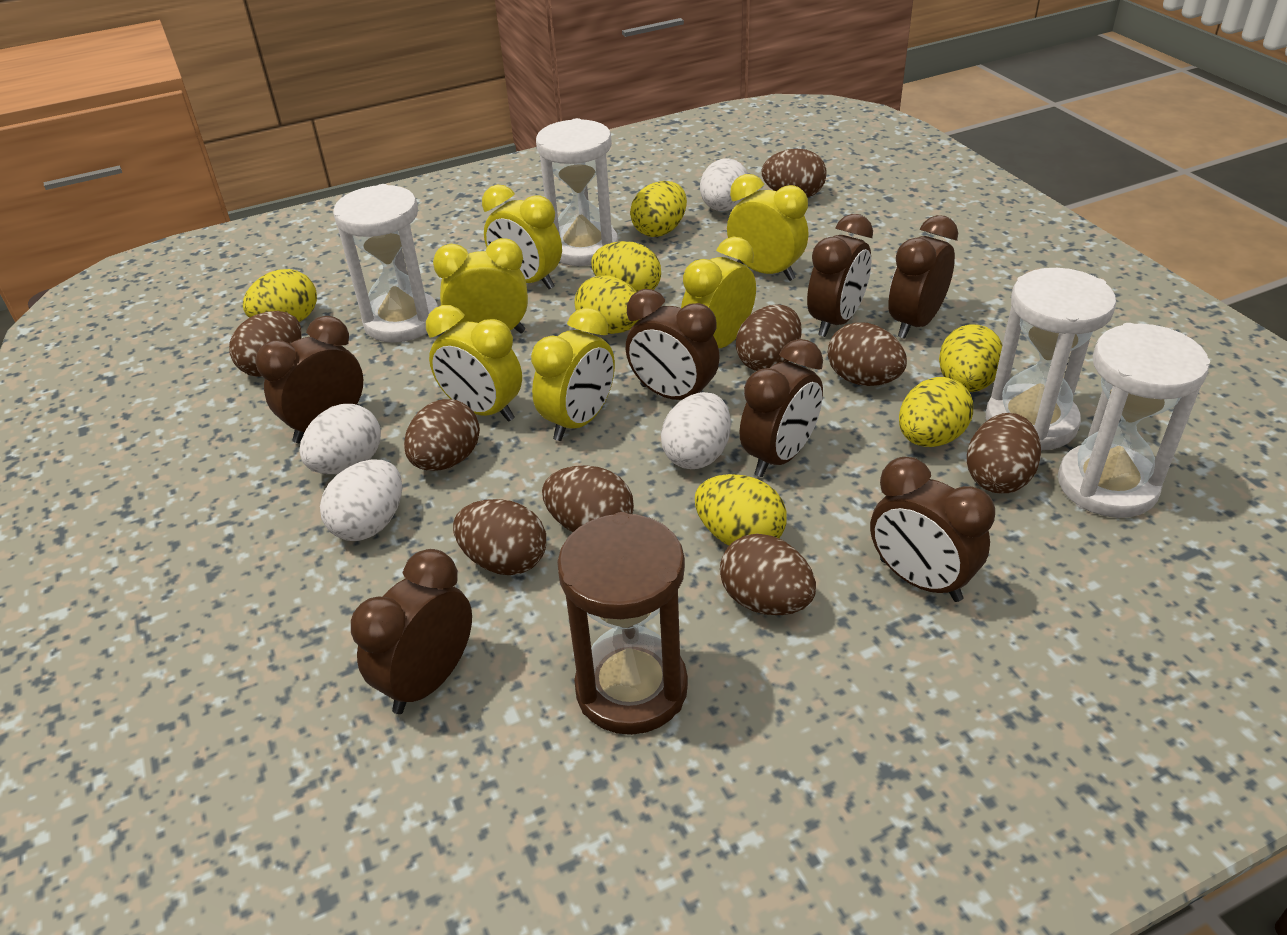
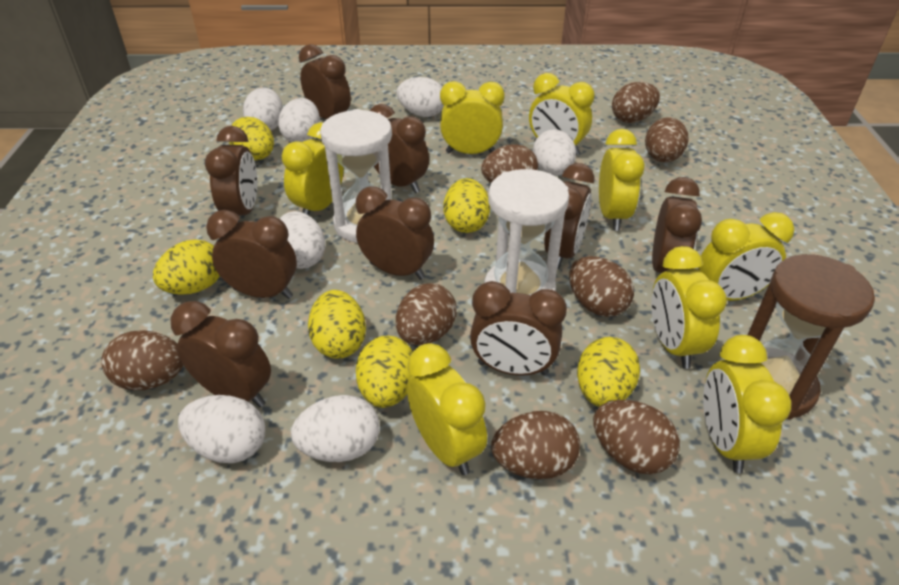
brown clock: [255,316,363,443] [351,549,472,714] [626,289,720,400] [740,339,823,477] [807,214,873,337] [870,457,995,602] [888,215,958,339] = 7 -> [170,301,271,408] [205,126,257,223] [206,210,297,299] [299,44,351,119] [356,186,434,280] [370,104,429,193] [470,281,567,376] [544,163,595,269] [652,177,702,273] = 9
brown egg: [229,311,301,377] [404,399,480,471] [453,499,546,575] [542,465,634,532] [720,534,816,615] [736,304,801,371] [761,149,827,198] [828,322,907,386] [967,413,1041,493] = 9 -> [101,330,183,391] [396,283,457,345] [481,144,538,183] [491,411,580,479] [569,256,634,317] [593,400,680,474] [612,82,660,123] [645,118,688,162] = 8
white egg: [300,404,381,474] [320,460,402,541] [661,392,731,469] [700,158,748,211] = 4 -> [178,395,265,463] [243,87,283,130] [278,98,320,142] [280,211,325,269] [291,395,380,462] [397,77,444,117] [533,129,576,176] = 7
white hourglass: [333,184,438,343] [536,118,618,266] [986,268,1116,451] [1058,323,1210,518] = 4 -> [320,109,392,243] [484,169,569,295] = 2
yellow clock: [426,305,522,422] [433,238,528,333] [482,185,562,289] [531,307,615,441] [681,237,756,348] [727,174,809,281] = 6 -> [282,122,344,215] [407,343,487,475] [440,81,505,154] [529,73,595,155] [599,129,645,231] [651,246,727,369] [698,212,795,301] [703,335,791,473] = 8
yellow egg: [243,269,317,322] [575,275,640,334] [591,241,661,292] [630,181,687,237] [695,474,787,545] [899,377,973,447] [939,324,1002,392] = 7 -> [153,239,220,295] [229,117,274,160] [308,290,366,359] [356,336,413,408] [444,178,490,233] [577,337,640,407] = 6

